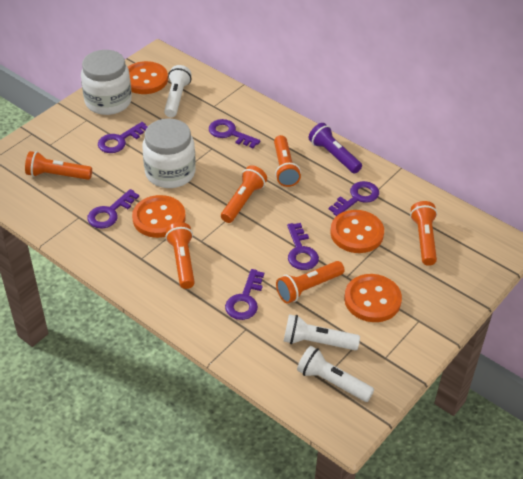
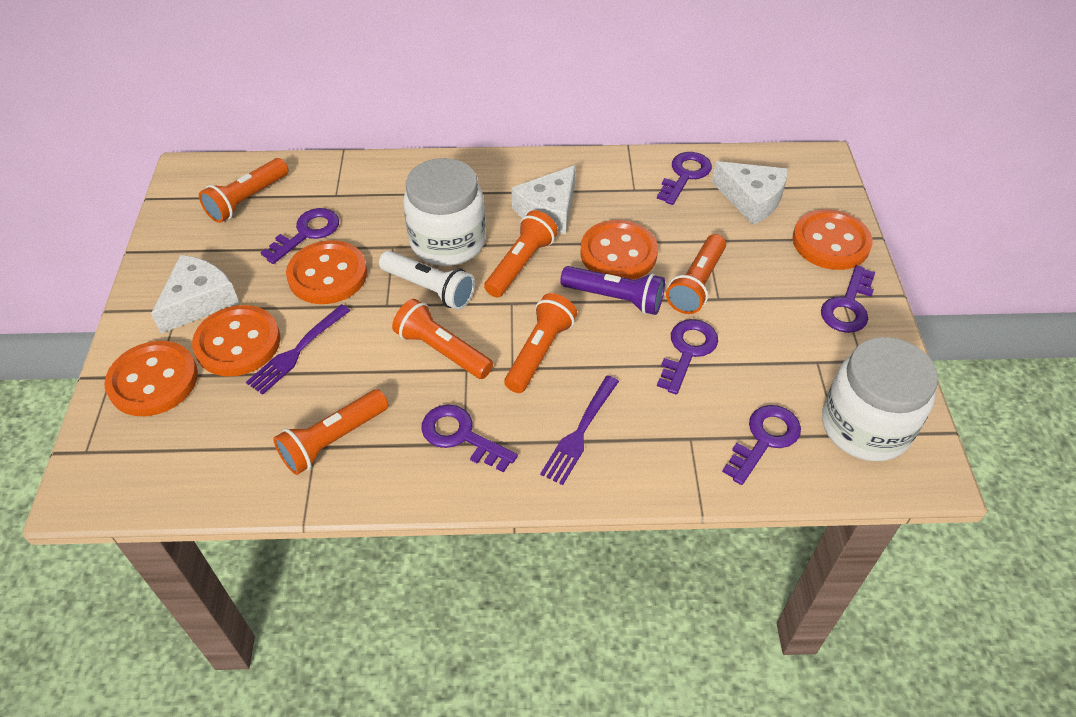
orange button: [128,61,168,94] [132,195,186,238] [330,210,384,253] [344,274,402,322] = 4 -> [104,341,198,416] [192,305,280,376] [286,240,367,304] [580,220,658,280] [792,210,873,270] = 5
purple fork: none = 0 -> [246,304,351,395] [540,375,619,485] = 2
white cheese: none = 0 -> [151,255,239,333] [511,165,576,234] [712,161,788,225] = 3
white flashlight: [164,65,192,117] [283,314,360,350] [297,346,374,402] = 3 -> [379,251,475,310] = 1

